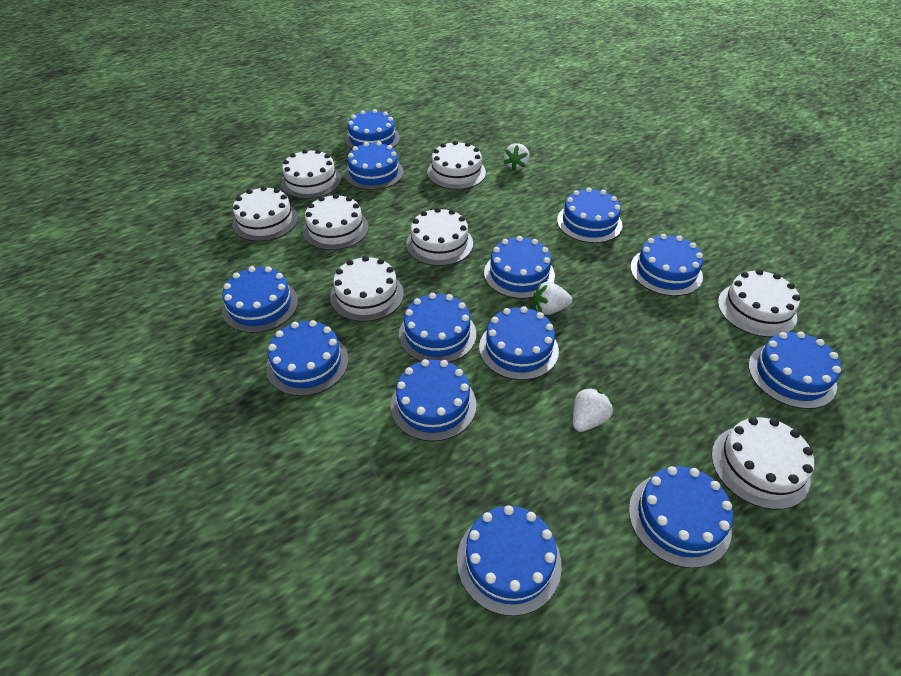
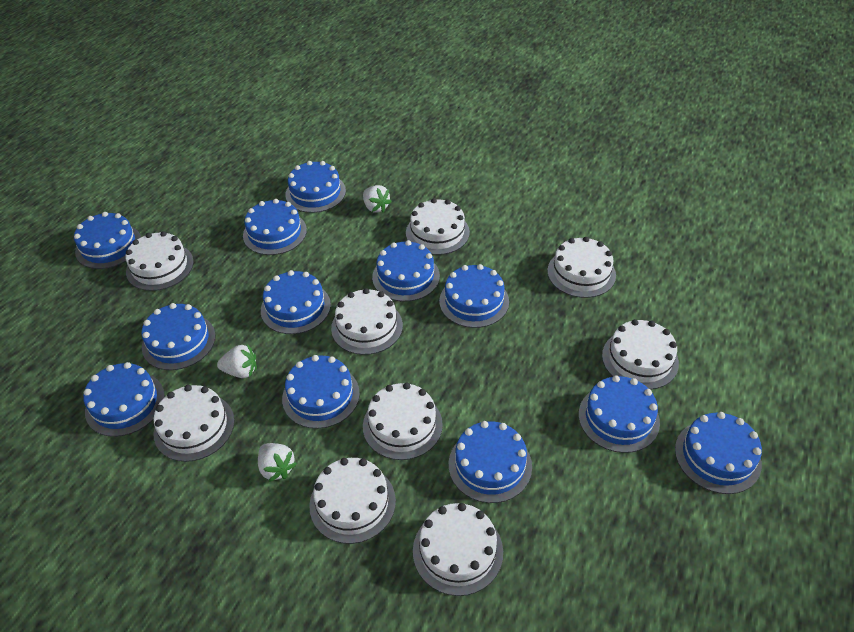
blue cake: [222,266,298,333] [266,320,348,396] [345,109,400,149] [345,141,404,190] [391,359,476,441] [399,293,476,363] [457,505,562,616] [479,306,559,380] [484,236,555,299] [557,187,623,243] [629,466,733,568] [630,234,703,296] [748,332,841,409] = 13 -> [74,212,141,269] [83,362,165,437] [141,303,215,370] [243,199,307,255] [261,270,331,334] [282,355,360,429] [285,161,346,213] [372,240,440,302] [439,264,509,328] [449,421,532,503] [578,375,660,453] [675,412,762,494] = 12
white cake: [232,186,298,241] [281,149,341,199] [303,194,369,250] [330,256,404,322] [406,207,473,266] [427,141,486,190] [711,417,814,510] [718,269,800,337] = 8 -> [125,231,194,291] [153,385,234,462] [309,458,396,544] [331,288,403,355] [363,383,443,460] [406,198,470,255] [413,503,503,596] [547,237,616,298] [602,319,679,390] = 9

